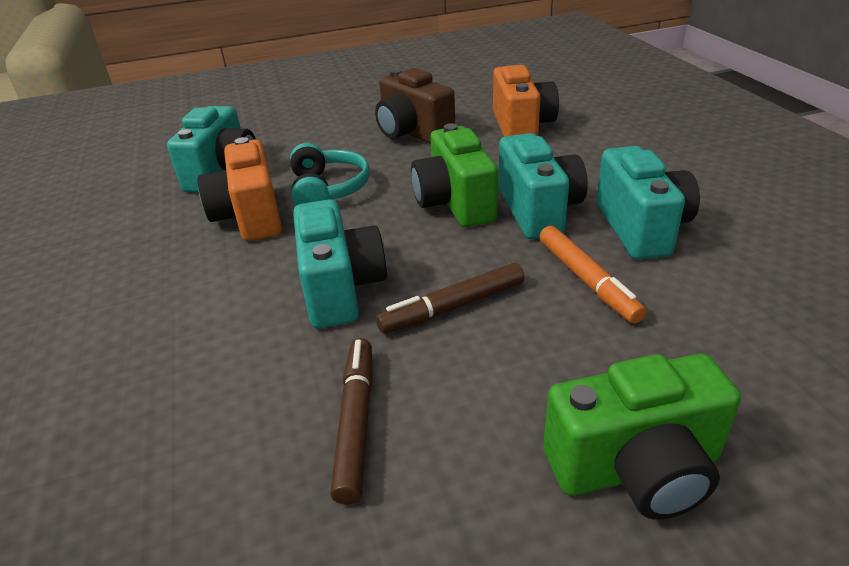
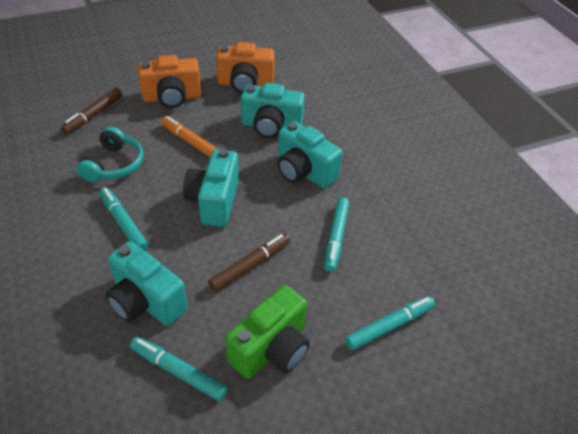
brown camera: [375,68,455,144] = 1 -> none = 0
green camera: [411,123,498,227] [543,353,741,519] = 2 -> [225,285,310,379] = 1
turquoise marker: none = 0 -> [99,187,148,251] [130,337,227,401] [324,198,349,272] [345,296,435,350] = 4

